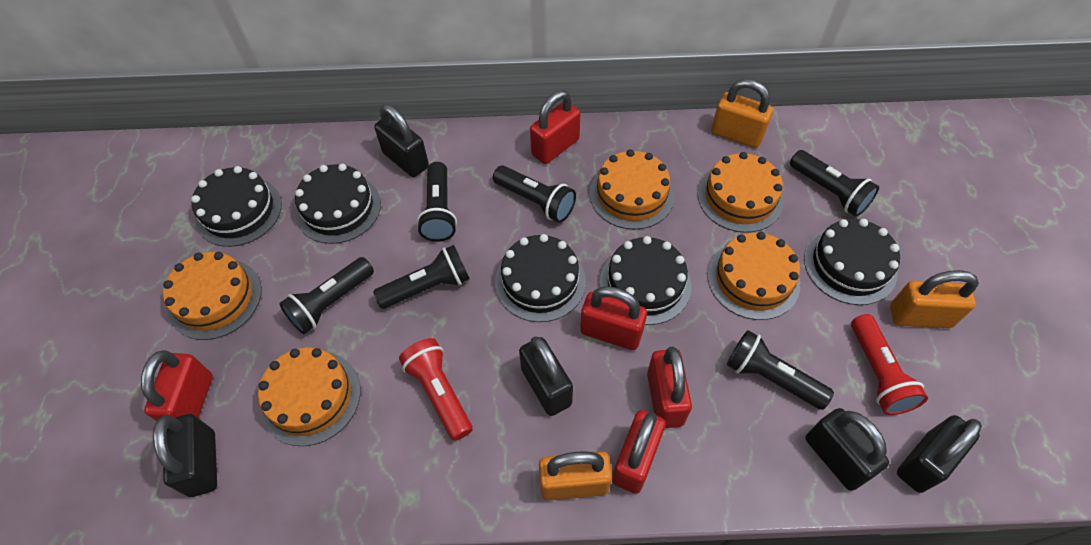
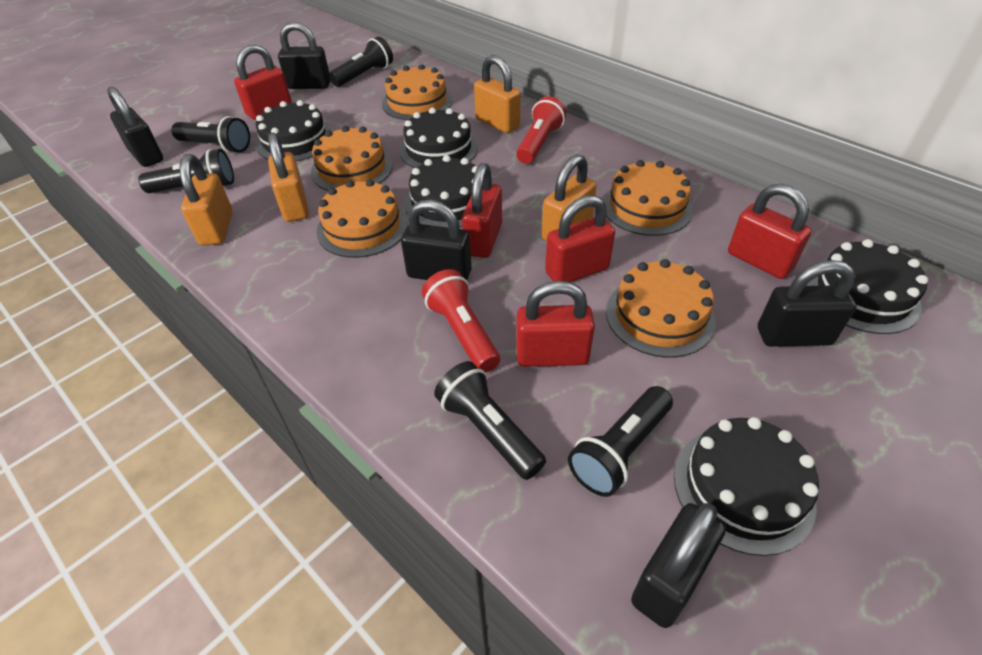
black flashlight: [279,257,374,334] [373,245,470,309] [417,162,457,242] [493,165,576,223] [727,330,834,410] [790,150,879,217] = 6 -> [138,149,234,193] [171,116,250,153] [329,36,393,87] [434,361,546,480] [568,386,673,497] = 5
orange padlock: [539,451,612,501] [711,79,773,148] [890,270,979,328] = 3 -> [180,154,233,246] [268,133,309,222] [474,55,521,133] [541,154,597,241] = 4

